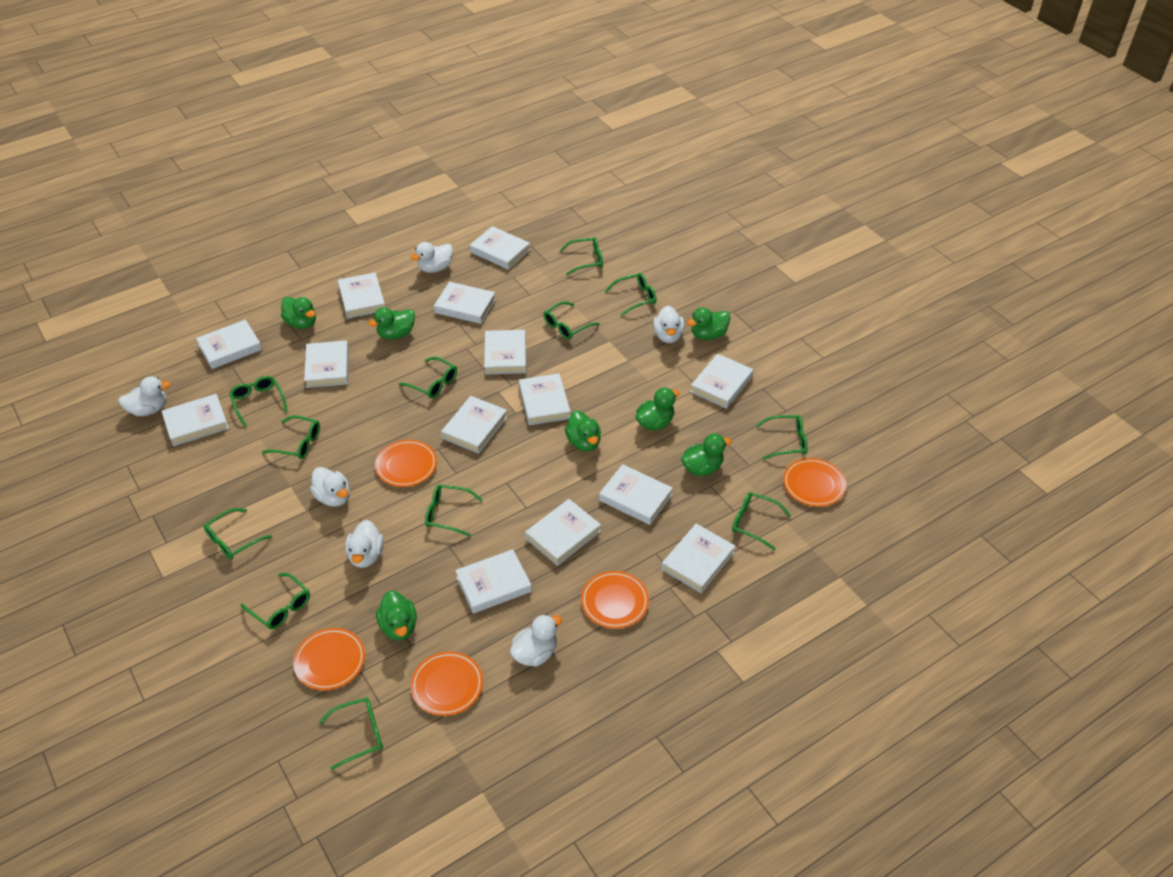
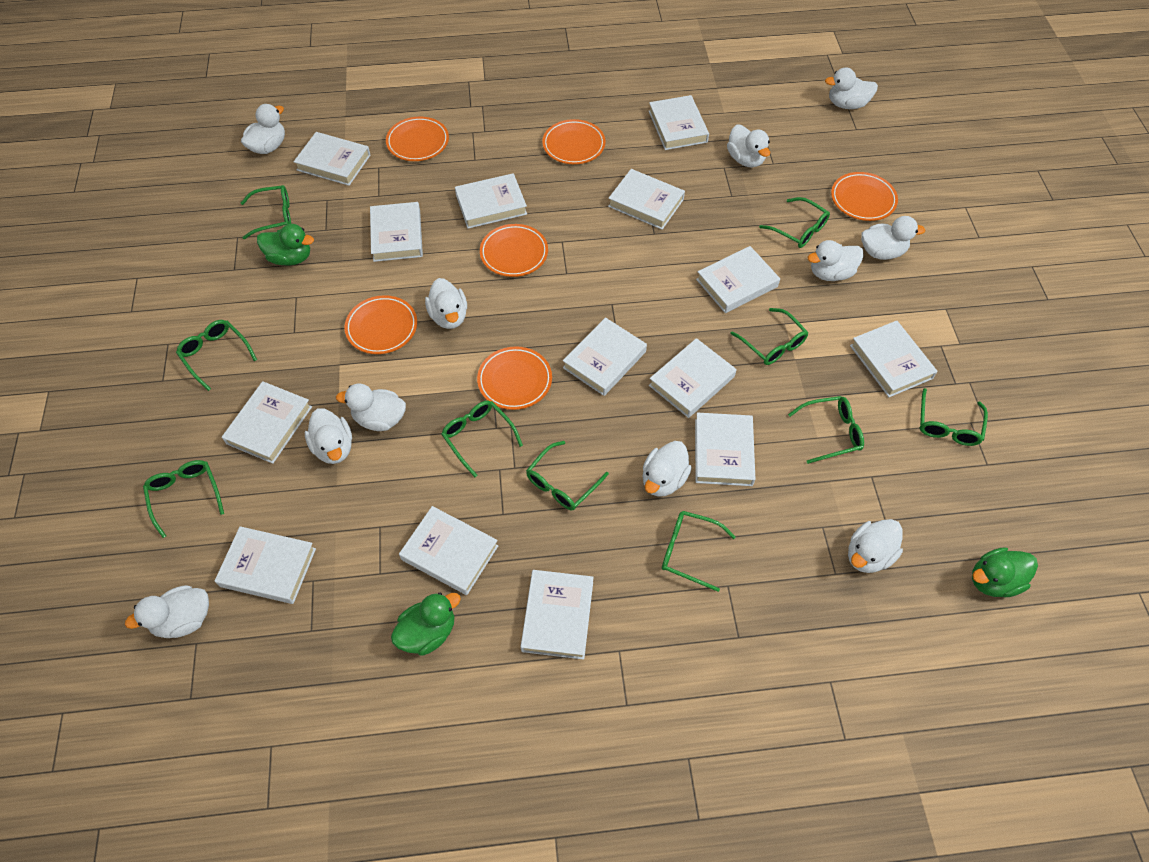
green duck: [281,297,316,329] [368,307,415,340] [376,590,417,640] [565,410,601,451] [636,388,680,431] [681,434,732,476] [687,308,731,340] = 7 -> [257,224,314,266] [391,593,461,656] [972,547,1038,597] = 3
green glasses: [204,508,272,560] [229,376,288,427] [240,573,310,630] [262,415,320,459] [319,697,383,770] [399,357,457,398] [425,485,483,537] [543,301,600,340] [559,237,603,275] [605,273,657,316] [732,492,791,550] [756,415,808,460] = 12 -> [143,460,224,538] [176,320,257,391] [241,185,291,239] [441,401,523,477] [526,441,609,510] [662,511,735,592] [730,308,809,365] [759,197,830,248] [788,396,864,464] [920,388,988,446] = 10
orange plate: [293,628,365,690] [375,440,437,487] [411,651,483,716] [581,571,649,629] [783,458,846,507] = 5 -> [345,295,417,354] [386,117,449,161] [477,346,552,410] [480,224,548,277] [543,119,606,164] [831,172,898,221] = 6
white duck: [118,376,171,416] [310,467,350,507] [345,520,384,568] [411,242,453,273] [510,614,562,667] [653,306,685,343] = 6 -> [125,585,209,638] [241,104,285,154] [305,408,352,464] [336,383,406,431] [425,278,467,329] [642,441,692,497] [727,124,770,167] [807,240,864,281] [825,67,878,109] [848,519,903,573] [861,216,925,260] = 11

